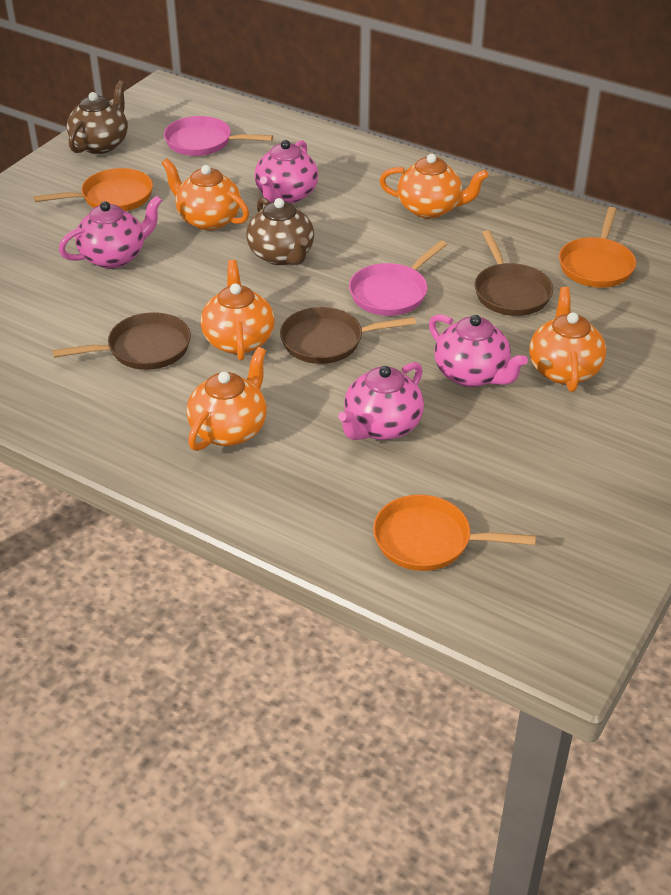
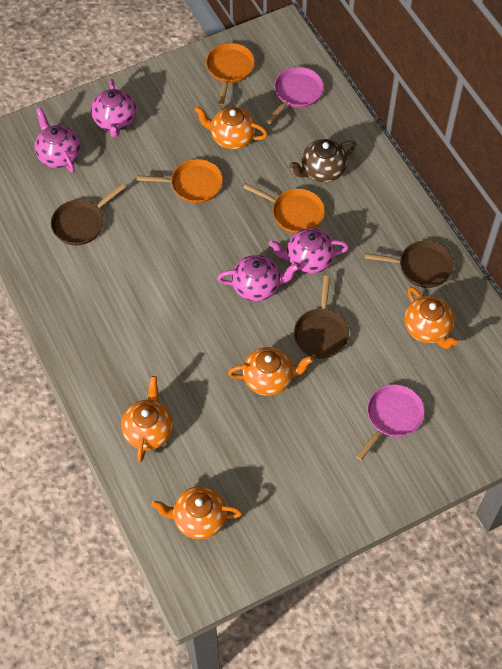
brown teapot: [67,81,128,154] [246,197,314,265] = 2 -> [289,139,356,182] = 1

